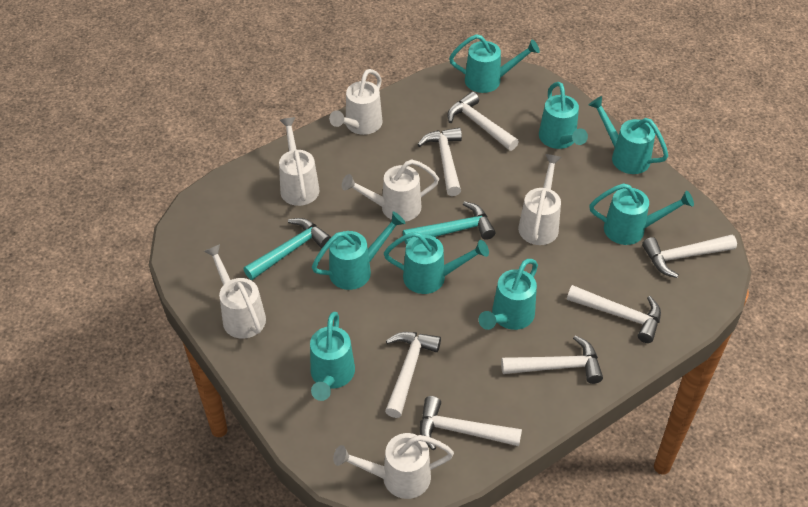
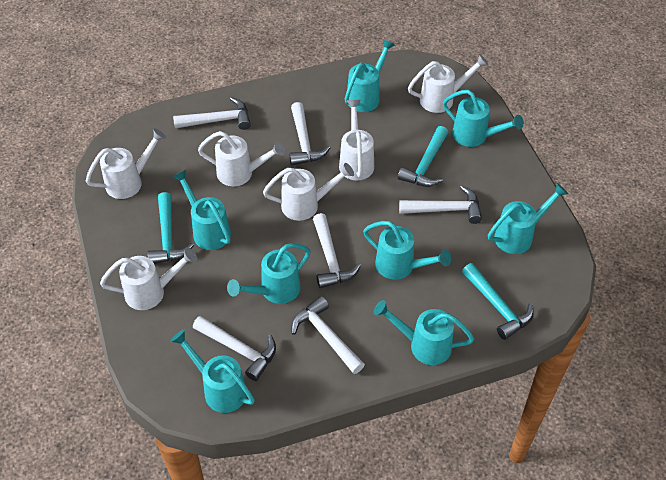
turquoise hammer: [244,218,331,280] [403,201,495,245] = 2 -> [148,192,194,264] [398,126,448,187] [462,263,534,340] = 3
white hammer: [385,332,441,418] [417,127,462,196] [420,396,522,450] [447,92,519,151] [501,335,603,384] [567,285,661,343] [642,235,737,278] = 7 -> [173,97,251,130] [193,316,276,381] [289,102,331,166] [291,296,365,374] [313,213,361,288] [399,185,482,224] = 6

